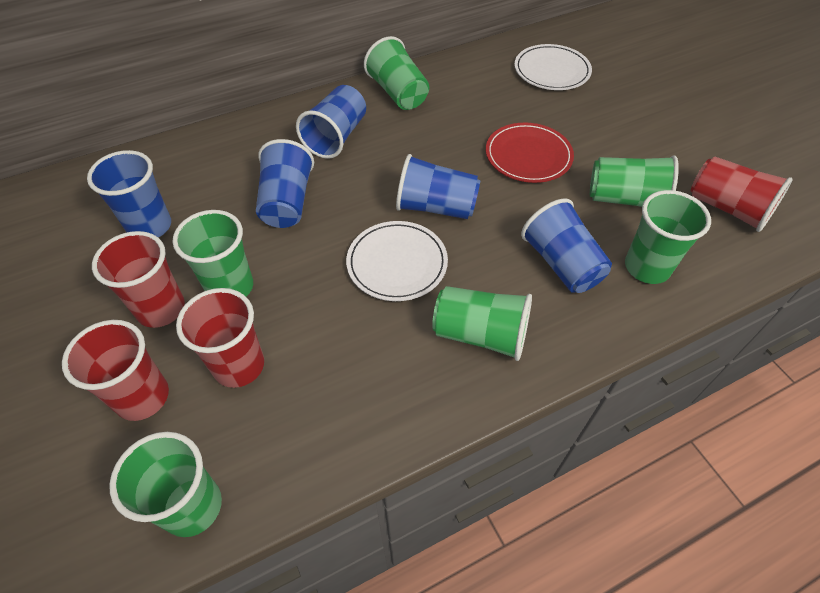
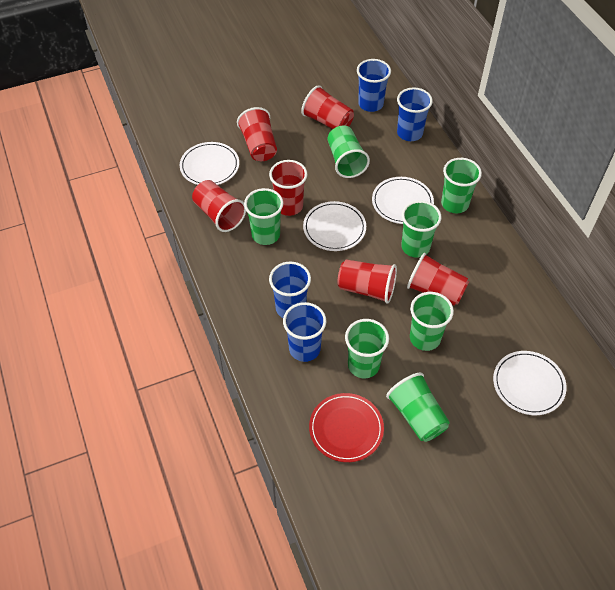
blue cup: [87,150,171,238] [256,139,314,228] [296,85,366,159] [396,154,480,219] [521,199,612,293] = 5 -> [269,262,311,318] [283,302,326,362] [357,59,391,112] [397,87,433,141] = 4
green cup: [109,432,222,537] [173,210,253,297] [364,36,429,110] [432,286,532,361] [590,155,679,207] [625,190,711,284] = 6 -> [244,188,283,245] [328,126,370,178] [345,319,389,378] [386,372,450,442] [401,200,441,258] [410,292,454,351] [441,158,482,213] = 7
red cup: [62,320,169,421] [92,231,185,328] [176,288,264,388] [691,157,793,232] = 4 -> [192,180,246,232] [237,107,277,161] [269,160,307,216] [301,85,354,129] [338,260,397,304] [407,253,469,306] = 6
white plate: [346,221,448,301] [514,44,592,90] = 2 -> [180,142,239,185] [303,201,366,251] [372,177,434,224] [493,351,567,415] = 4

